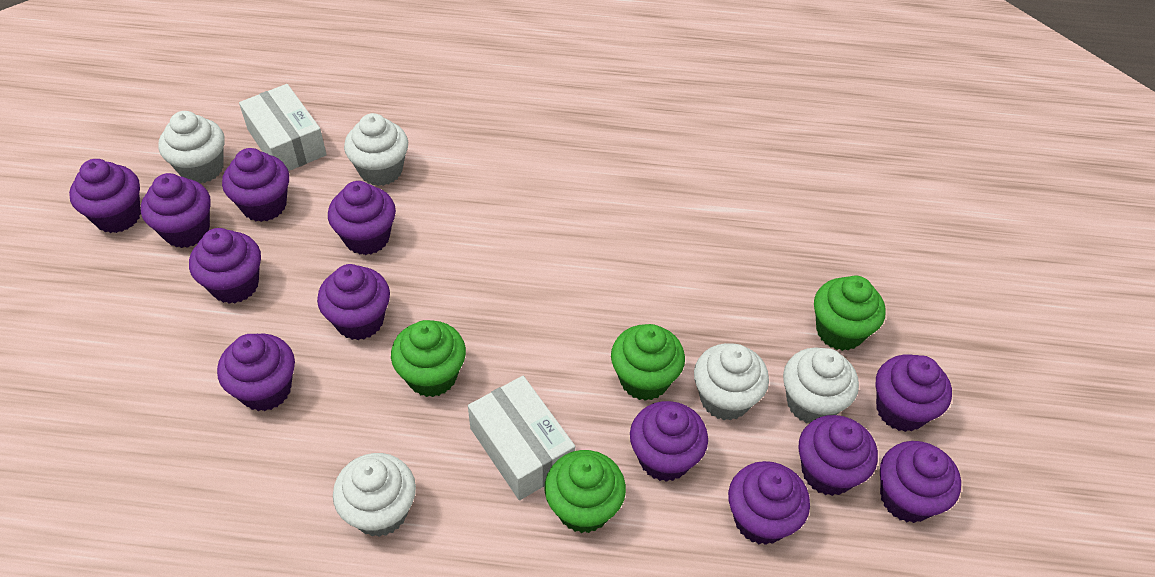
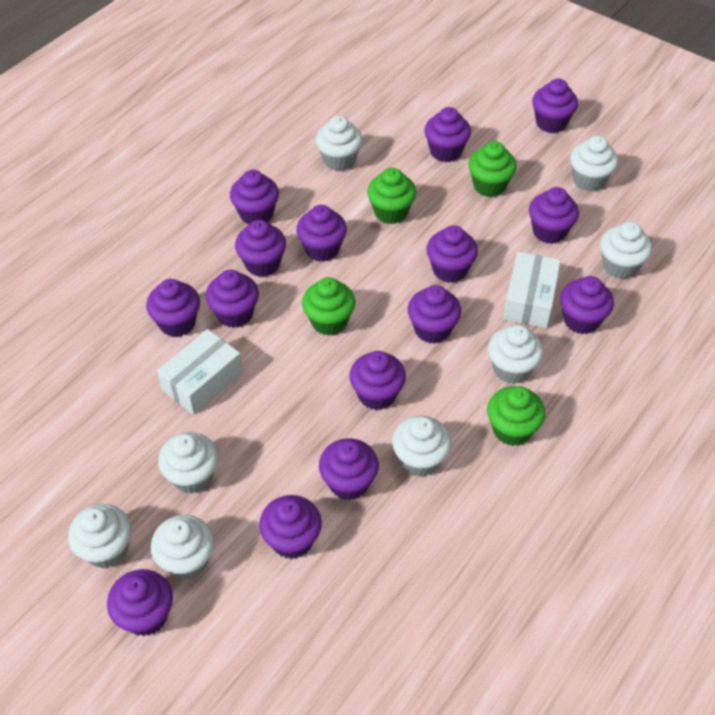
purple cupcake: [69,159,141,233] [141,173,211,248] [189,228,261,304] [217,334,295,411] [222,148,289,222] [317,264,390,340] [328,181,396,255] [630,401,708,482] [728,461,810,545] [798,415,878,496] [876,355,952,432] [880,441,961,523] = 12 -> [107,569,173,636] [146,279,200,337] [206,270,259,328] [230,170,279,224] [235,220,286,277] [259,495,322,559] [296,205,347,262] [319,438,379,500] [349,351,406,410] [408,285,461,344] [424,107,471,162] [426,225,478,283] [529,187,579,244] [532,79,578,133] [560,276,614,334] = 15
white cupcake: [158,111,224,183] [333,453,416,537] [344,113,408,186] [694,343,769,421] [783,347,859,423] = 5 -> [68,504,132,568] [151,515,214,580] [158,432,218,494] [316,116,363,171] [392,416,451,477] [488,325,544,384] [570,136,618,191] [600,222,652,279] = 8

